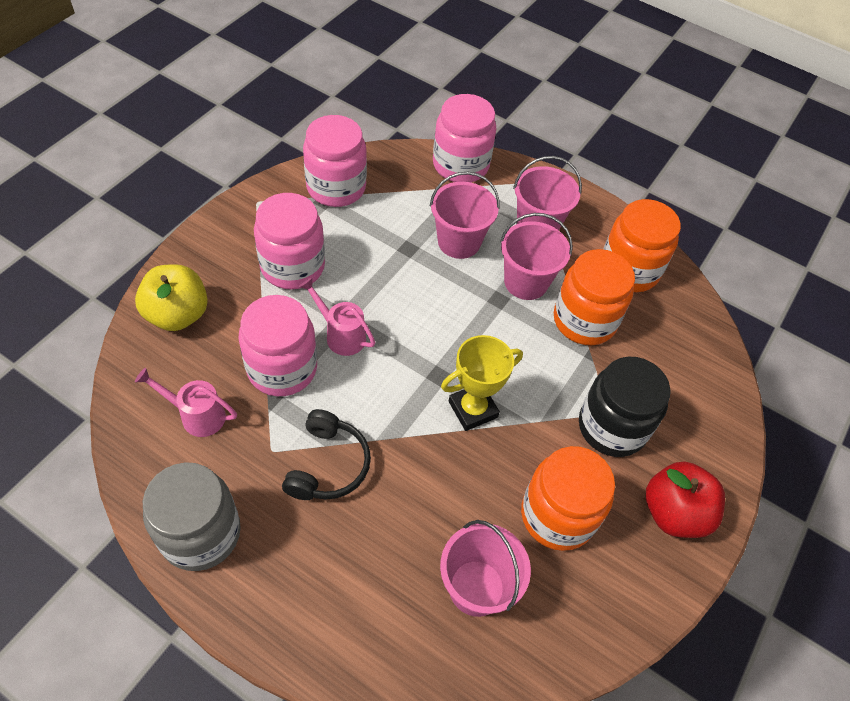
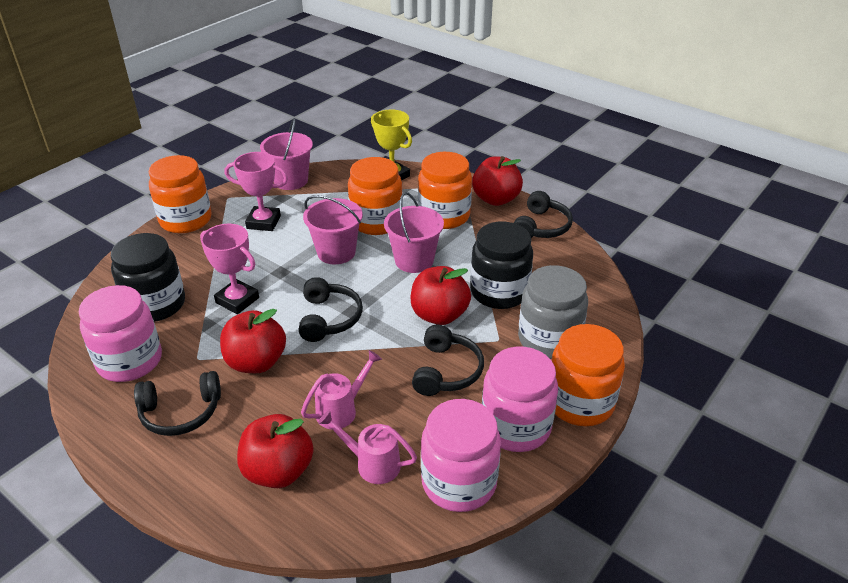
black headphones: [282,409,371,500] = 1 -> [134,371,221,436] [299,277,363,342] [412,325,484,396] [514,191,573,238] = 4
black jar: [579,357,671,457] = 1 -> [111,233,185,322] [470,222,533,309] = 2
orange jar: [521,446,615,551] [554,249,635,345] [603,199,681,292] = 3 -> [148,155,212,233] [348,157,403,235] [418,152,472,229] [551,324,625,426] = 4
pink bucket: [430,172,500,259] [440,520,531,617] [500,213,573,300] [513,156,582,230] = 4 -> [260,119,313,190] [303,195,363,264] [384,192,444,273] = 3
pink jar: [238,295,317,396] [254,193,325,289] [303,115,367,207] [433,94,496,182] = 4 -> [79,285,162,382] [421,399,501,512] [482,346,558,452] = 3
pink trophy: none = 0 -> [200,224,259,314] [225,152,288,231] = 2
red apple: [646,461,725,538] = 1 -> [220,309,286,373] [237,414,314,488] [410,266,471,325] [472,156,523,206] = 4
yellow apple: [135,264,208,331] = 1 -> none = 0

